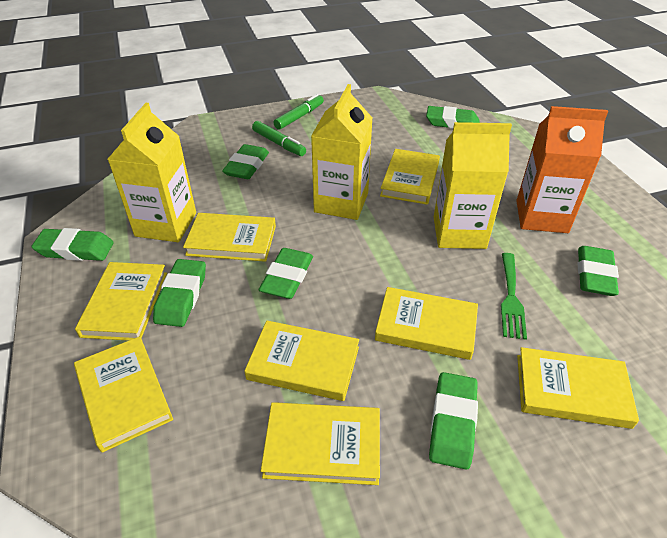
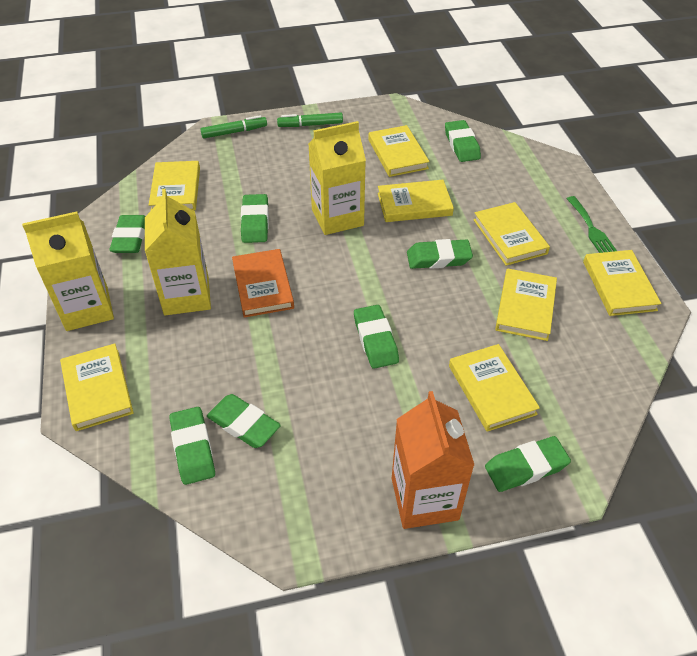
green eraser: [32,228,114,261] [153,259,206,327] [222,144,269,179] [259,248,313,299] [426,106,480,129] [429,372,478,470] [578,246,619,296] = 7 -> [109,215,145,253] [170,407,215,485] [207,394,281,448] [241,194,269,243] [354,305,399,369] [407,239,473,269] [445,120,481,162] [485,436,571,492] = 8
orange book: none = 0 -> [232,249,294,318] = 1

